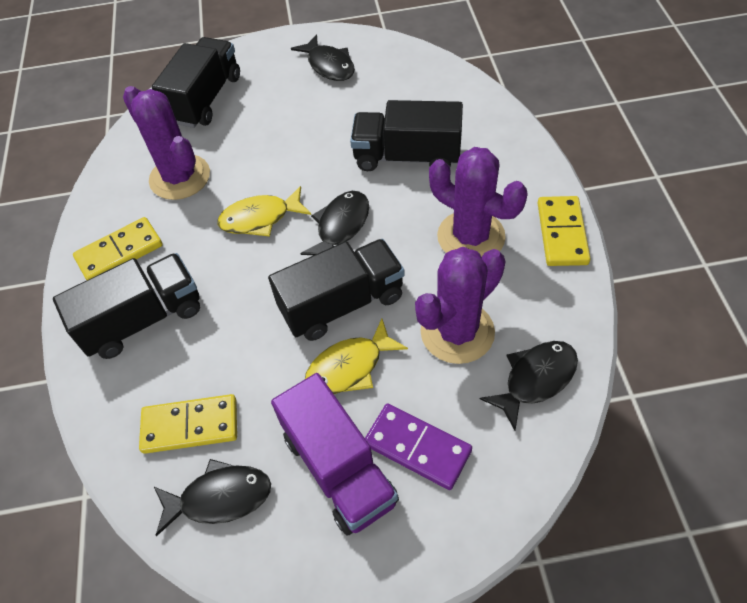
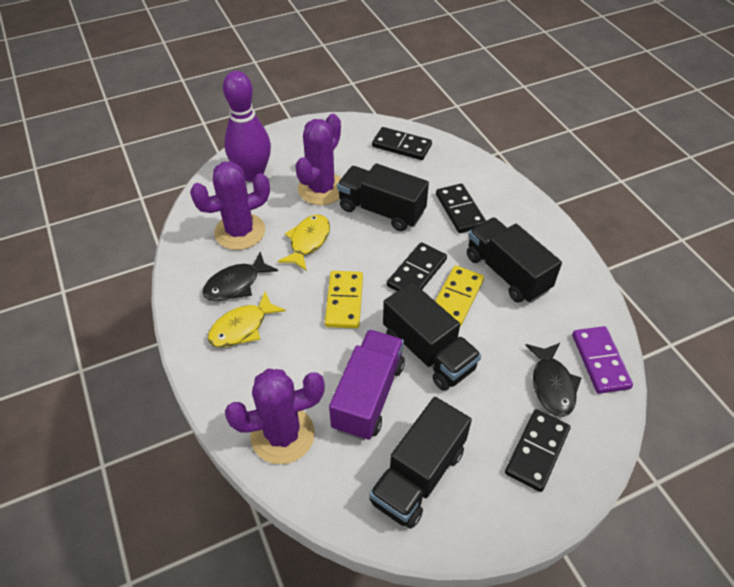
black domino: none = 0 -> [372,127,432,160] [387,242,447,291] [436,184,486,233] [505,409,570,492] = 4
black fish: [154,459,271,537] [291,34,355,81] [300,191,369,255] [480,341,578,430] = 4 -> [202,252,278,301] [525,343,582,417] = 2
purple bowling pin: none = 0 -> [223,71,271,182] = 1
yellow domino: [73,217,163,280] [139,394,237,454] [538,196,590,266] = 3 -> [325,271,363,328] [435,265,484,326] = 2

